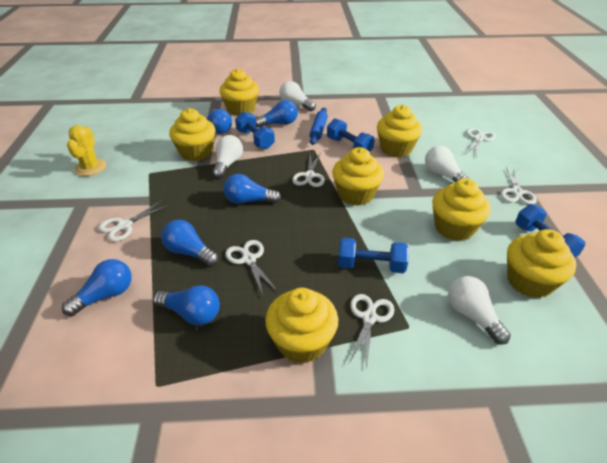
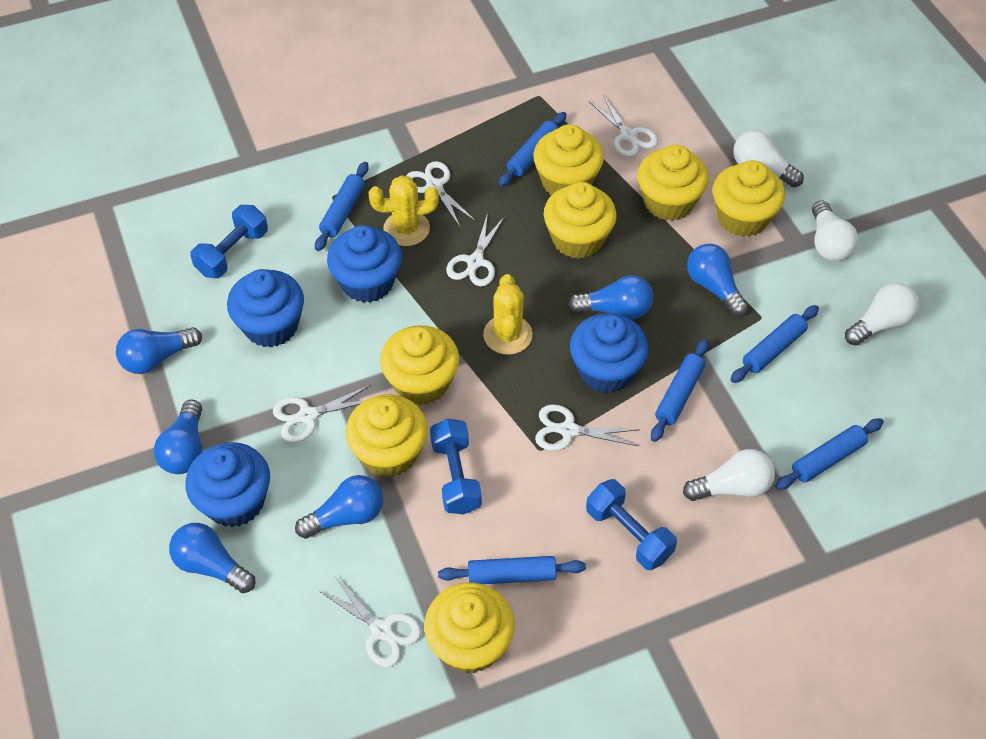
blue cupcake: none = 0 -> [185,442,270,527] [227,269,304,348] [327,225,402,303] [570,313,648,393] = 4
blue dumbbell: [235,111,275,149] [327,119,375,152] [338,238,409,273] [516,204,586,258] = 4 -> [190,205,268,278] [430,418,482,514] [586,479,677,570] = 3
blue rolling pin: [309,108,328,145] = 1 -> [315,162,369,251] [438,556,586,584] [499,112,566,187] [651,339,709,442] [730,305,819,383] [775,418,884,490] = 6
yellow cactus: [67,125,106,176] = 1 -> [368,175,439,246] [483,274,533,355] = 2

